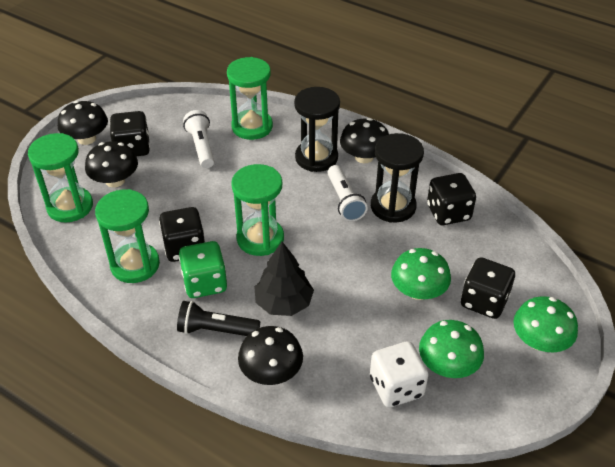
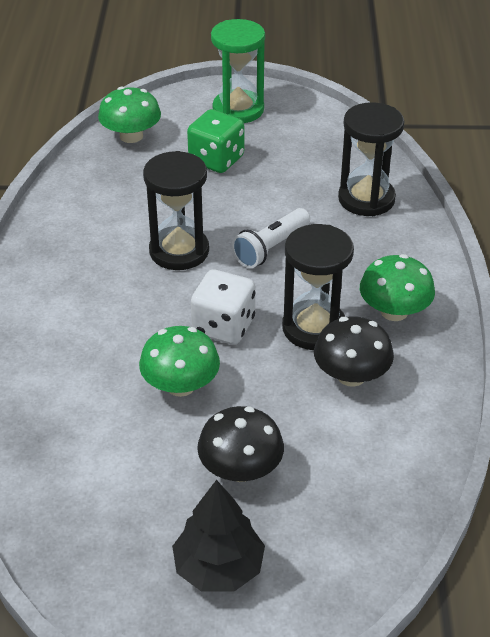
black dice: [110,111,150,156] [159,207,205,262] [427,173,476,225] [461,257,515,319] = 4 -> none = 0
black flashlight: [177,301,260,336] = 1 -> none = 0
black hourglass: [294,87,340,172] [371,133,424,223] = 2 -> [143,151,209,270] [282,224,354,350] [338,102,404,216] = 3
black mushroom: [58,101,108,145] [85,141,138,188] [238,326,303,385] [340,118,389,163] = 4 -> [197,406,284,482] [314,316,394,387] = 2
green hourglass: [28,133,93,222] [95,189,160,283] [227,57,273,140] [231,164,284,256] = 4 -> [211,19,265,123] = 1
white flashlight: [183,110,214,168] [327,165,368,222] = 2 -> [232,208,310,268] = 1

